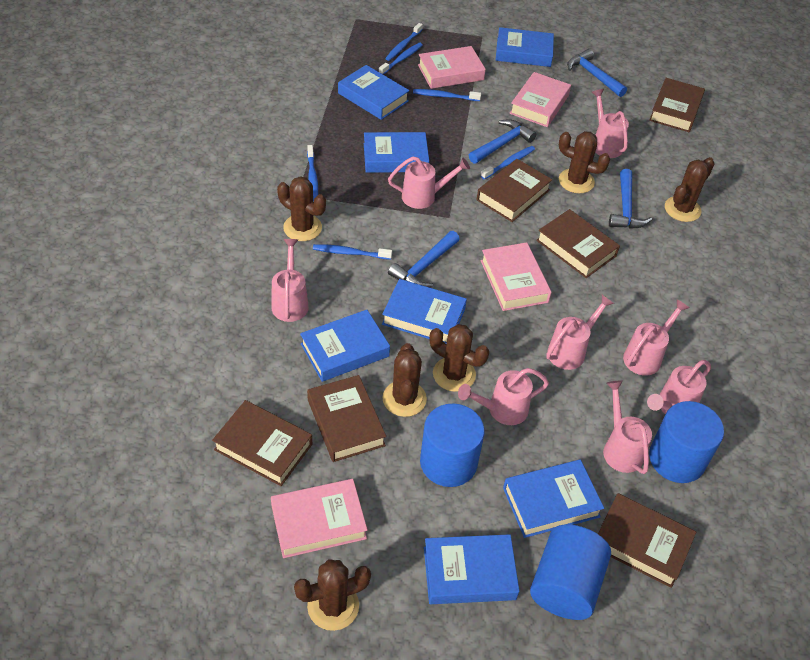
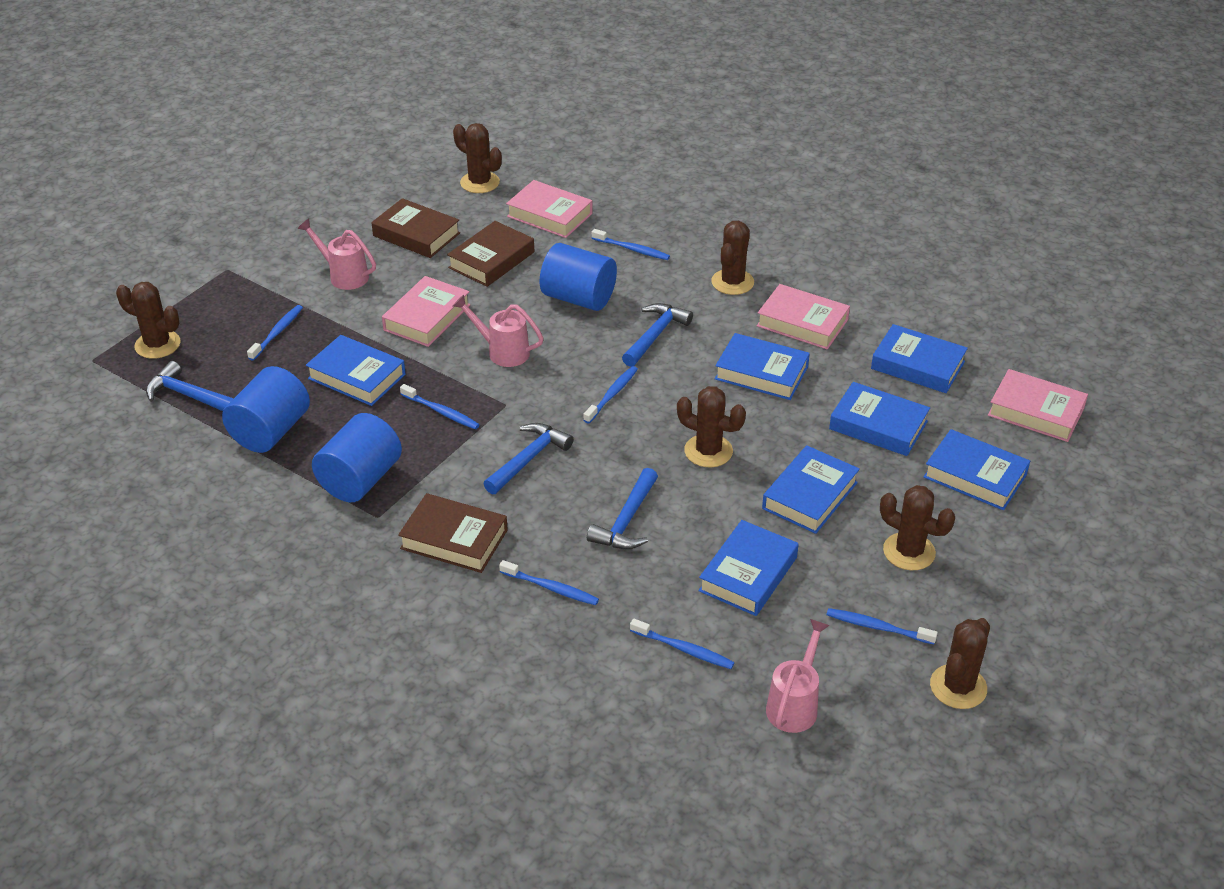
blue toothbrush: [307,145,318,201] [313,244,392,260] [379,43,423,74] [385,23,423,61] [413,89,481,101] [481,146,535,179] = 6 -> [247,305,303,361] [400,384,480,429] [499,560,599,605] [584,366,638,423] [592,229,670,260] [630,619,735,669] [827,608,938,644] = 7
brown book: [212,400,312,486] [307,375,386,462] [477,159,552,222] [536,209,620,278] [598,493,696,588] [649,78,705,132] = 6 -> [371,198,460,258] [398,493,508,573] [447,221,534,287] = 3
pink watering can: [272,239,309,322] [388,156,470,209] [458,368,549,425] [546,295,614,370] [592,89,629,158] [603,380,652,474] [623,299,689,376] [647,360,711,414] = 8 -> [297,218,376,290] [453,294,544,367] [766,619,830,733] = 3

